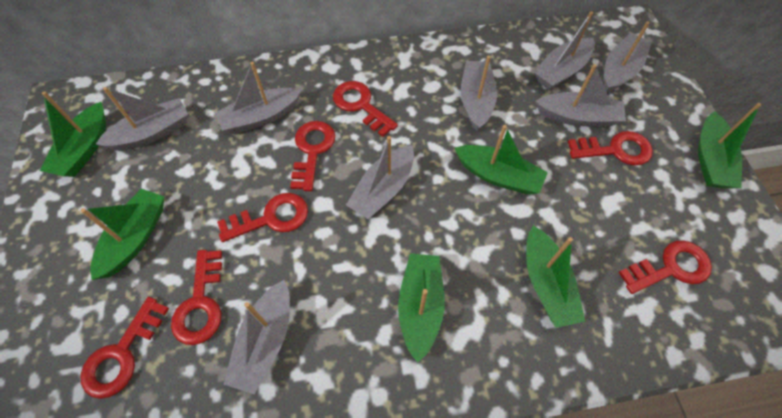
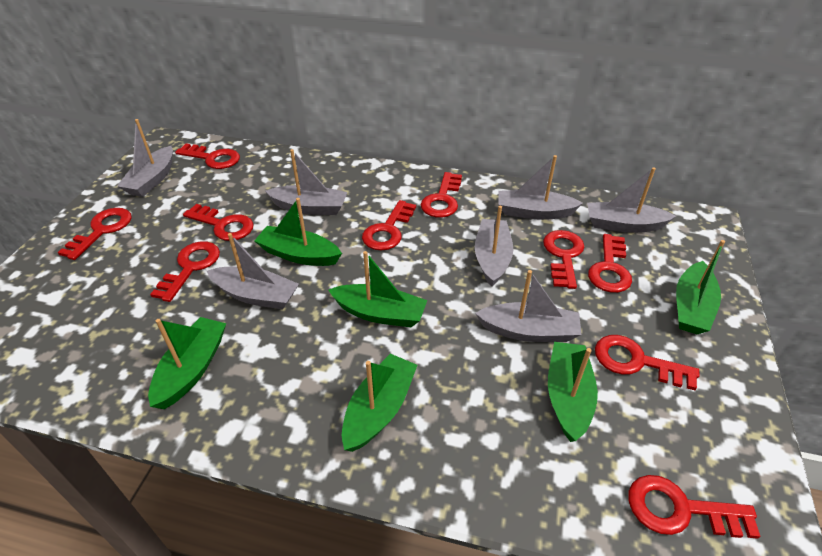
grey boat: [96,87,188,151] [215,62,302,134] [223,280,290,394] [346,136,414,219] [461,56,497,131] [534,11,595,90] [536,64,626,127] [604,21,652,93] = 8 -> [117,119,173,197] [207,233,299,310] [265,149,348,215] [475,206,513,287] [475,270,582,342] [498,155,583,220] [587,167,676,233] = 7
red key: [80,297,169,399] [171,250,222,345] [217,193,308,242] [290,121,335,191] [333,81,398,137] [568,131,653,166] [618,241,712,294] = 7 -> [58,208,132,260] [150,241,220,302] [175,143,240,169] [183,204,254,241] [362,200,416,251] [421,172,462,218] [543,230,584,289] [588,234,632,293] [595,335,699,390] [628,475,761,539] = 10

